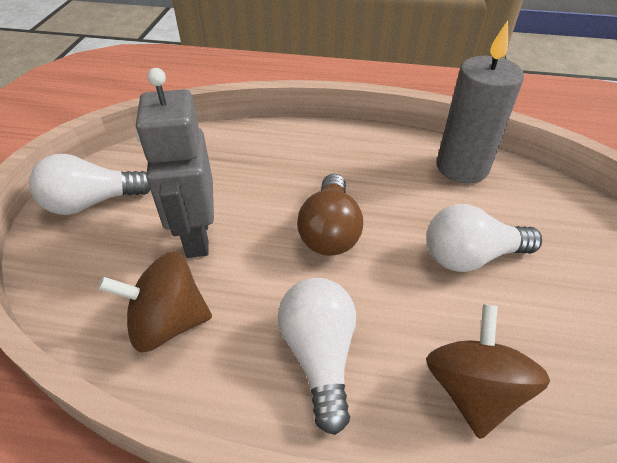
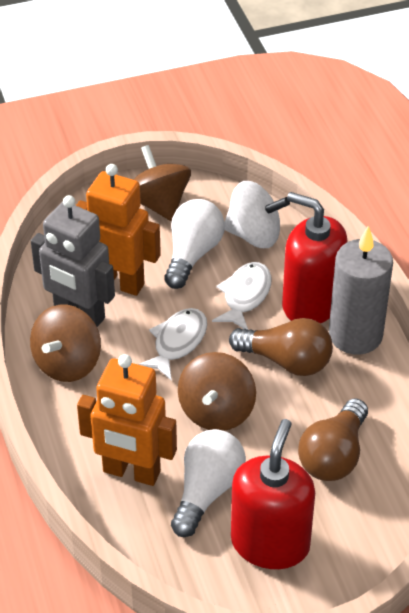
brown light bulb: [297,174,363,256] = 1 -> [229,318,333,376] [298,398,368,481] = 2
brown spinning top: [98,252,212,352] [426,304,550,439] = 2 -> [30,305,101,382] [133,145,191,221] [178,352,256,431] = 3
orange robot: none = 0 -> [76,164,161,296] [77,354,177,486] = 2
red soap dispenser: none = 0 -> [231,419,315,569] [282,192,347,323] = 2
white fish: none = 0 -> [138,308,207,381] [212,262,272,330] = 2
white light bulb: [29,154,150,215] [278,278,356,435] [426,204,542,272] = 3 -> [164,199,225,289] [171,429,246,537] = 2
white spinning top: none = 0 -> [224,181,290,248] = 1

